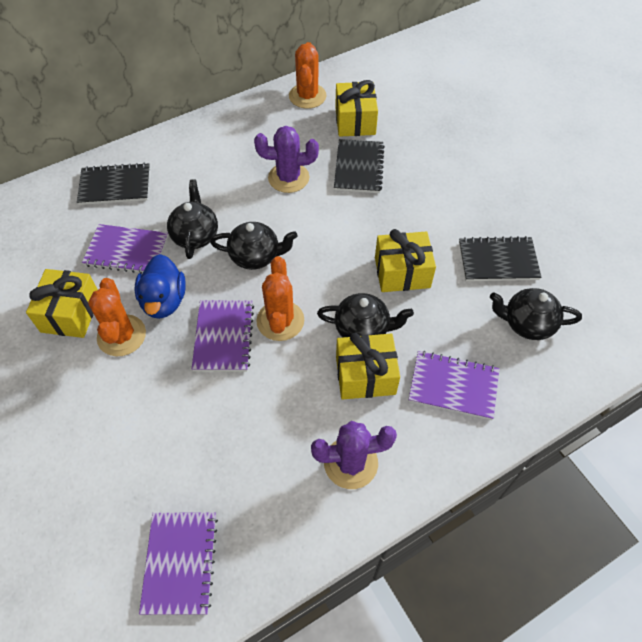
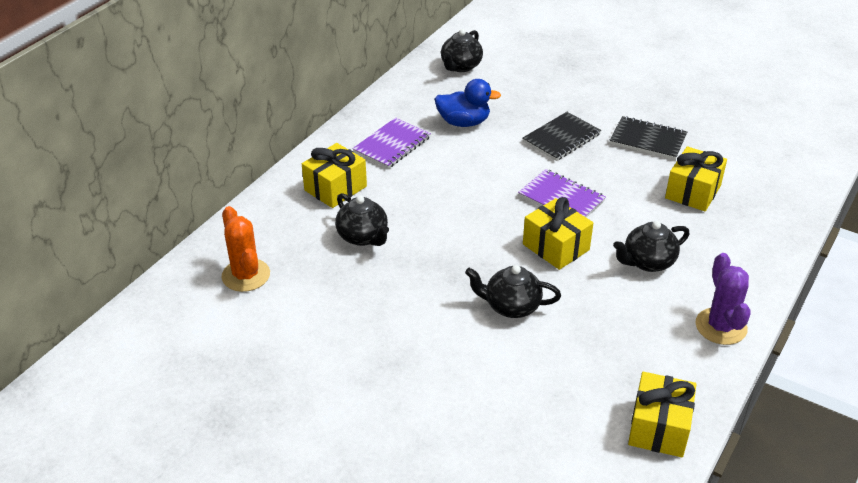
black notebook: [77,163,150,205] [334,139,385,193] [459,236,542,281] = 3 -> [523,112,601,161] [609,116,687,160] = 2
orange cactus: [88,278,146,356] [256,256,304,341] [289,42,326,109] = 3 -> [221,206,270,292] = 1
purple cactus: [254,126,319,193] [311,421,397,489] = 2 -> [695,253,751,345] = 1
purple notebook: [82,224,168,274] [139,513,218,615] [192,300,254,371] [408,351,500,420] = 4 -> [353,117,431,169] [518,169,606,218] = 2

